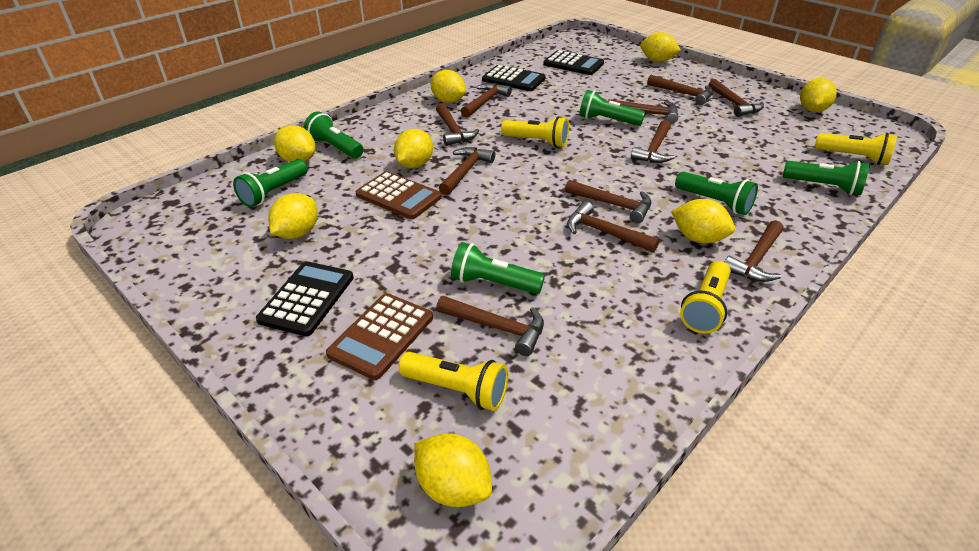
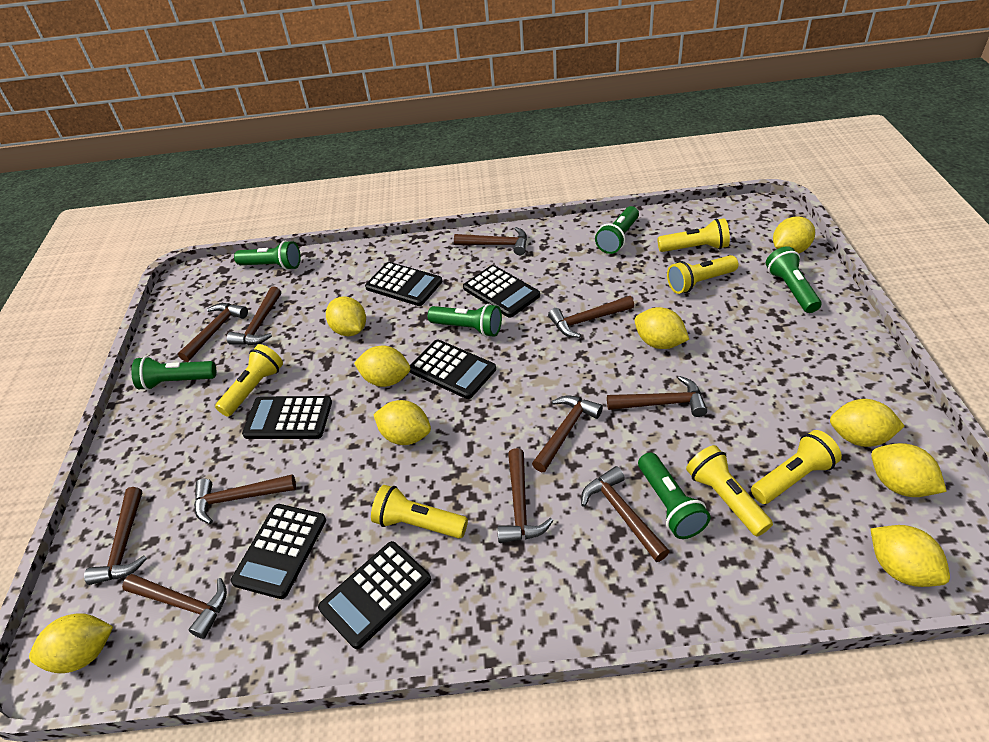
black calculator: [256,261,354,336] [482,65,545,91] [543,50,604,75] = 3 -> [231,504,326,599] [242,396,332,439] [318,541,431,649] [365,262,442,306] [410,340,496,399] [463,265,540,318] = 6
brown calculator: [326,293,433,380] [356,171,442,219] = 2 -> none = 0
yellow flashlight: [398,352,508,411] [501,116,569,148] [680,261,731,334] [814,133,897,165] = 4 -> [215,344,283,417] [371,485,468,538] [657,218,730,252] [667,255,738,294] [686,445,773,537] [751,430,842,504] = 6
yellow lemon: [268,193,318,239] [274,125,316,162] [394,129,433,168] [414,433,492,507] [431,70,465,103] [640,32,681,62] [671,199,735,244] [800,78,837,112] = 8 -> [29,613,113,673] [326,296,366,336] [354,346,410,387] [373,400,431,445] [635,307,689,349] [773,216,815,253] [830,399,905,447] [870,525,950,587] [871,443,947,497] = 9

